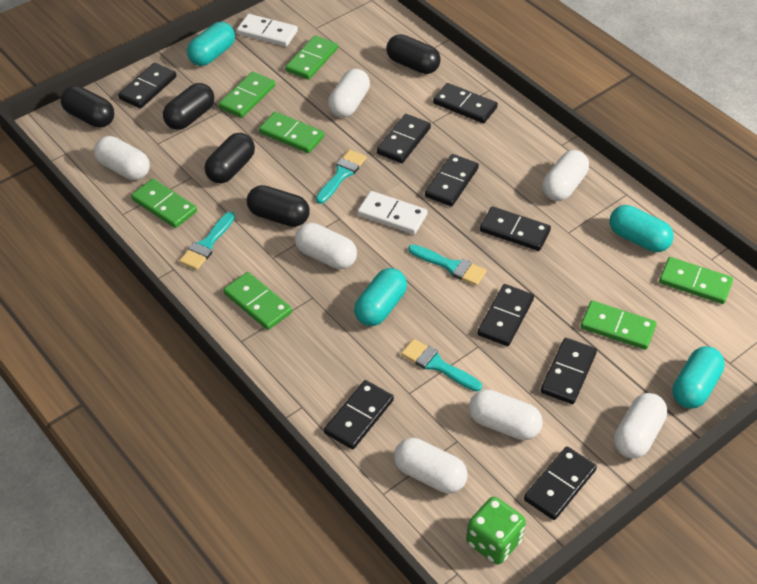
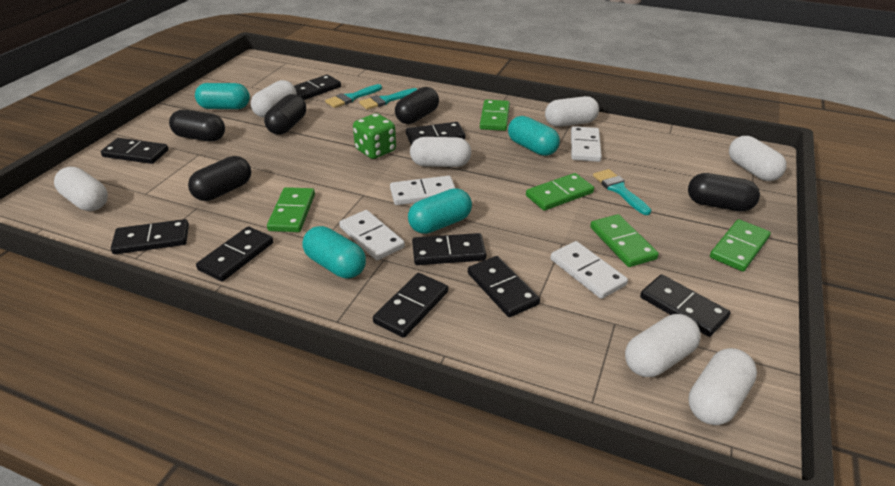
green domino: [131,179,197,228] [219,72,275,118] [223,272,292,330] [259,112,324,153] [285,35,338,80] [581,301,656,350] [659,257,733,304] = 7 -> [267,187,315,232] [480,100,510,131] [526,173,594,211] [590,214,659,267] [710,219,771,272] = 5
turquoise brush: [179,212,235,270] [316,150,366,204] [401,339,482,392] [408,244,487,286] = 4 -> [325,84,382,108] [359,88,418,110] [593,169,651,215] = 3
white domino: [237,14,298,46] [357,191,428,234] = 2 -> [339,210,405,260] [390,176,455,205] [550,241,628,299] [571,126,602,162] = 4

